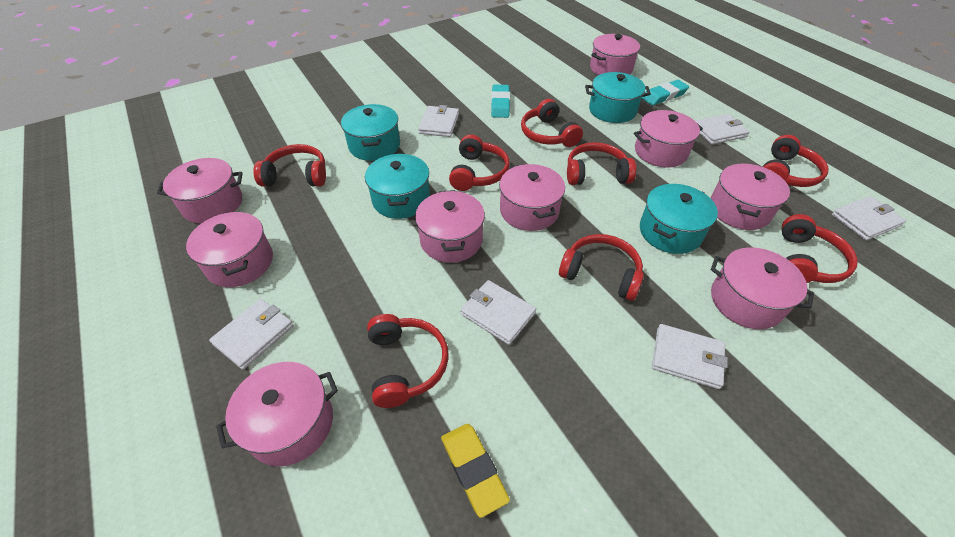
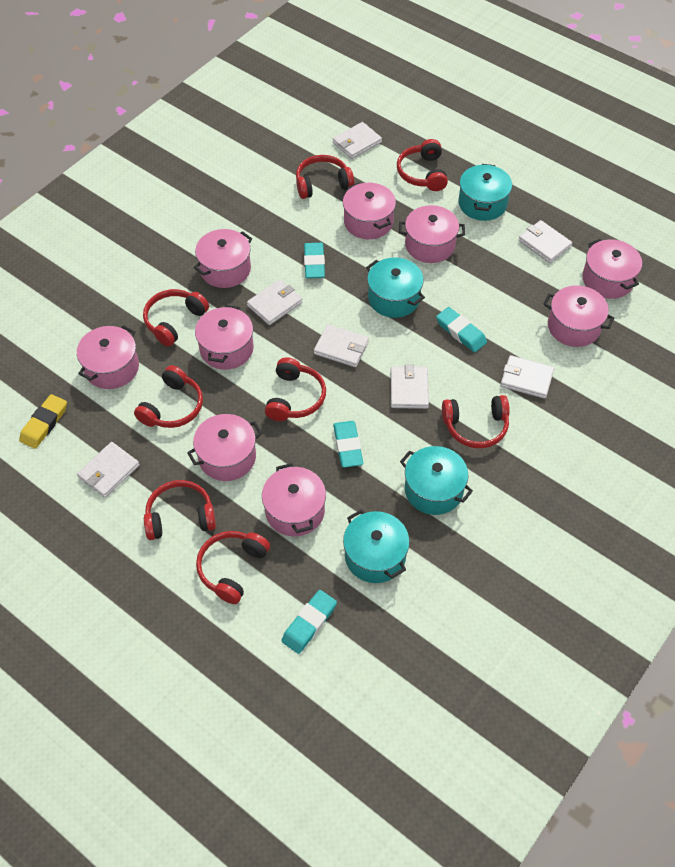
turquoise eraser: [491,85,510,118] [642,80,689,105] = 2 -> [281,590,337,654] [304,243,325,278] [333,421,363,468] [436,307,487,352] = 4
white wallet: [209,299,294,370] [418,105,459,137] [460,280,536,345] [652,324,728,389] [696,114,749,145] [832,196,906,240] = 6 -> [77,442,140,498] [247,279,302,325] [314,324,369,367] [333,122,382,159] [391,364,429,409] [500,355,555,399] [518,220,572,263] = 7

